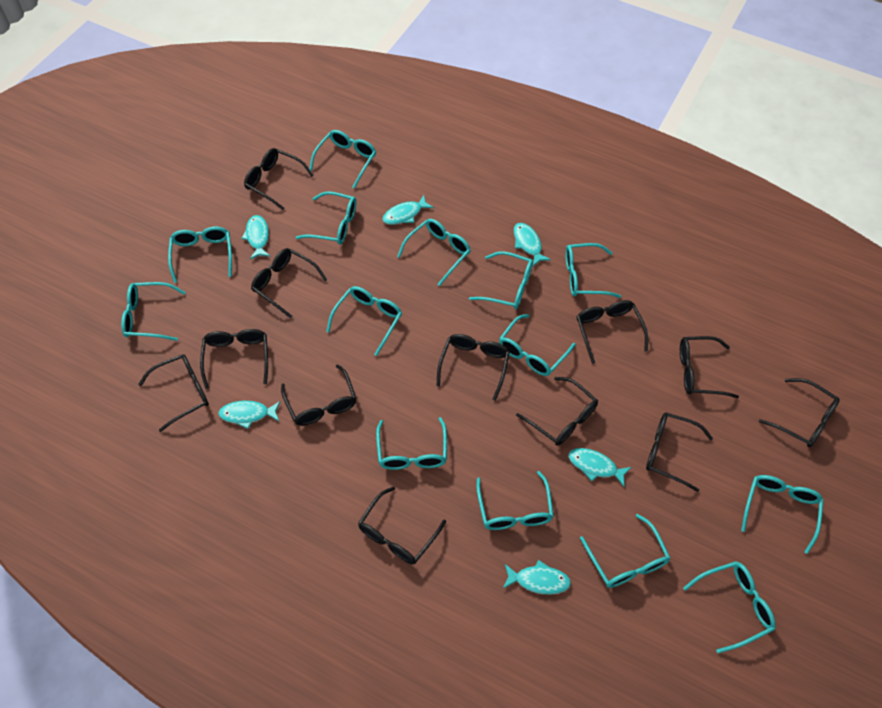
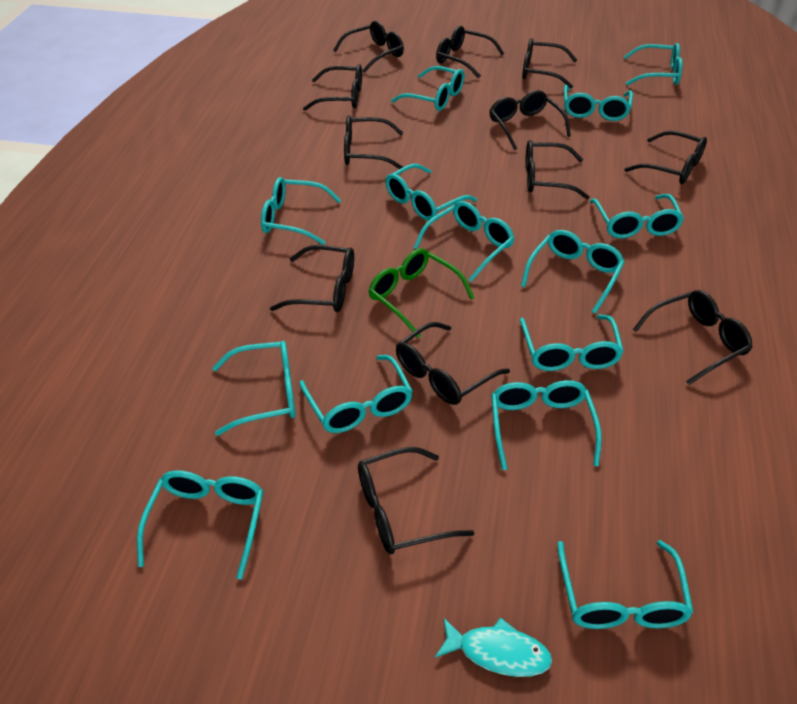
green glasses: none = 0 -> [369,248,474,338] = 1
turquoise fish: [218,401,280,429] [241,215,270,259] [382,195,434,225] [503,560,571,595] [514,223,551,266] [569,448,631,487] = 6 -> [435,617,552,677] = 1

